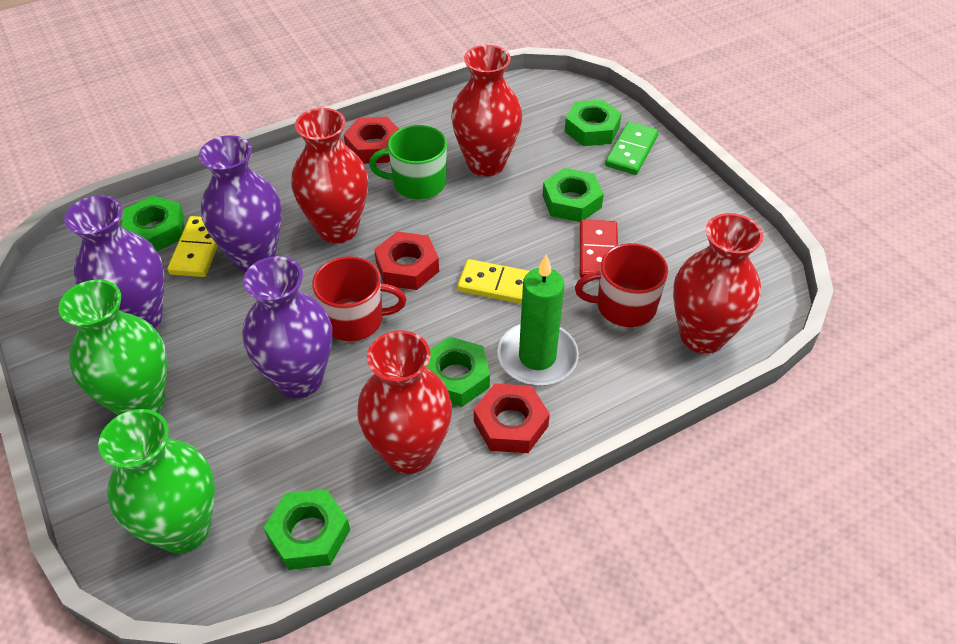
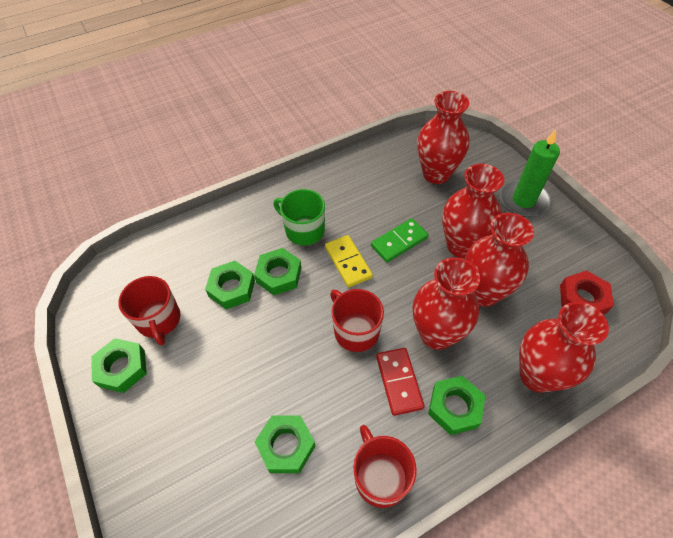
green vase: [58,280,167,415] [98,409,215,553] = 2 -> none = 0
purple vase: [64,195,164,329] [199,135,282,272] [242,256,332,398] = 3 -> none = 0
red mug: [312,256,406,341] [575,243,668,327] = 2 -> [118,276,180,345] [330,289,384,352] [353,425,417,508] = 3
red nut: [343,117,399,164] [374,231,439,290] [474,383,550,453] = 3 -> [560,270,614,314] = 1
red vase: [291,108,368,243] [357,331,452,474] [451,45,522,176] [673,213,763,354] = 4 -> [413,257,480,350] [418,91,470,184] [442,164,504,258] [465,213,534,307] [519,302,609,393] = 5
yellow domino: [167,216,218,277] [457,259,530,304] = 2 -> [325,235,373,287] = 1

